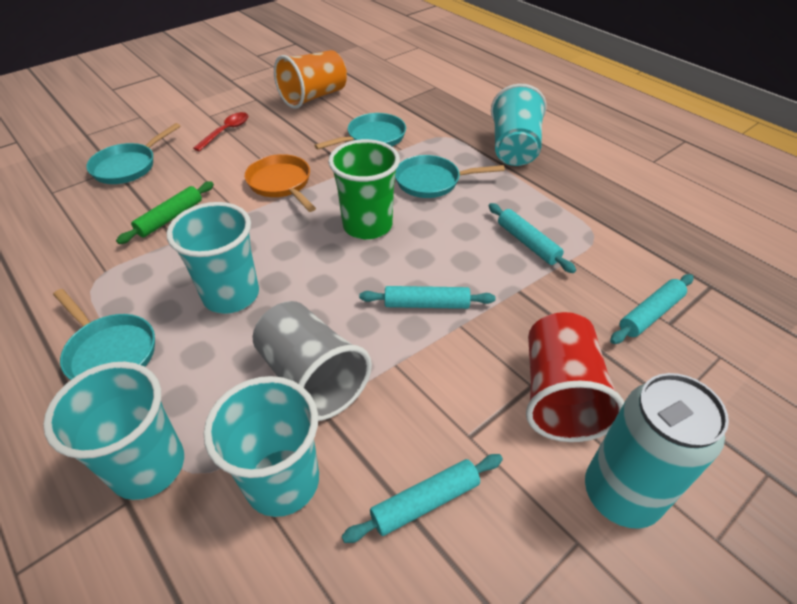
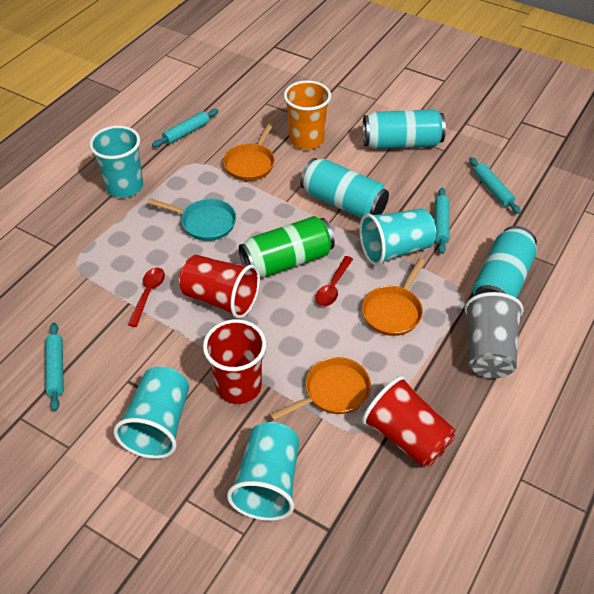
green can: none = 0 -> [239,216,335,278] = 1
green cup: [328,139,400,239] = 1 -> none = 0
green rolling pin: [116,181,214,244] = 1 -> none = 0
orange pan: [245,154,316,212] = 1 -> [223,121,275,181] [270,357,371,421] [362,258,425,336] = 3
red cup: [526,312,624,442] = 1 -> [179,255,260,319] [203,319,266,404] [362,376,456,467] = 3
red spoon: [193,112,248,151] = 1 -> [128,268,165,327] [315,256,353,306] = 2
turquoise can: [585,373,729,529] = 1 -> [300,158,389,218] [363,109,446,149] [472,226,537,298] = 3
turquoise pan: [53,289,155,380] [86,123,181,184] [314,113,406,150] [395,155,505,198] = 4 -> [148,199,236,241] = 1

